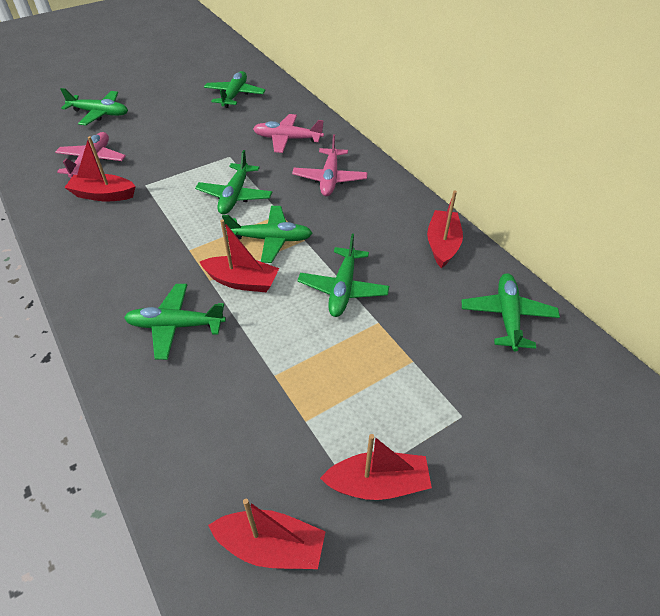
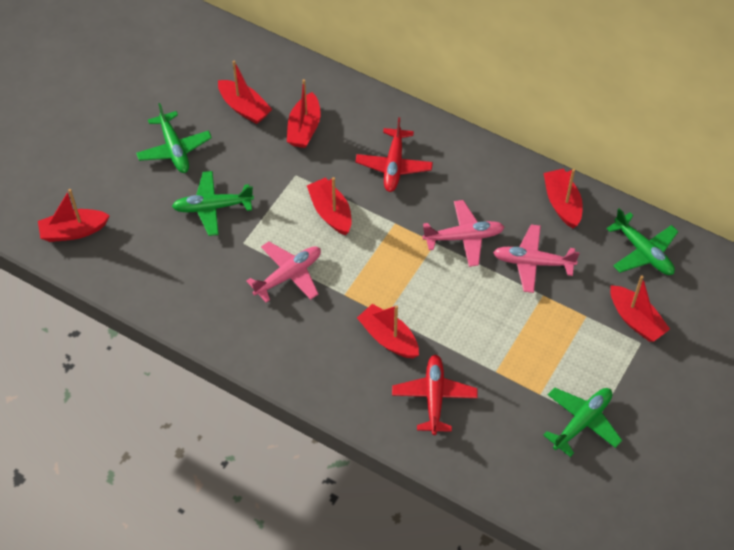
green plane: [61,88,128,125] [124,284,226,360] [195,150,272,215] [204,71,266,108] [222,206,312,263] [297,234,389,317] [461,273,560,352] = 7 -> [136,103,212,173] [172,171,254,236] [543,387,622,457] [606,208,678,275] = 4
red boat: [64,136,136,201] [200,219,279,292] [208,499,326,569] [320,434,432,500] [427,191,463,268] = 5 -> [38,189,110,242] [218,61,272,124] [287,79,321,148] [307,177,352,235] [357,304,419,358] [543,169,583,228] [610,275,670,342] = 7
red plane: none = 0 -> [355,117,433,192] [392,355,478,435] = 2

